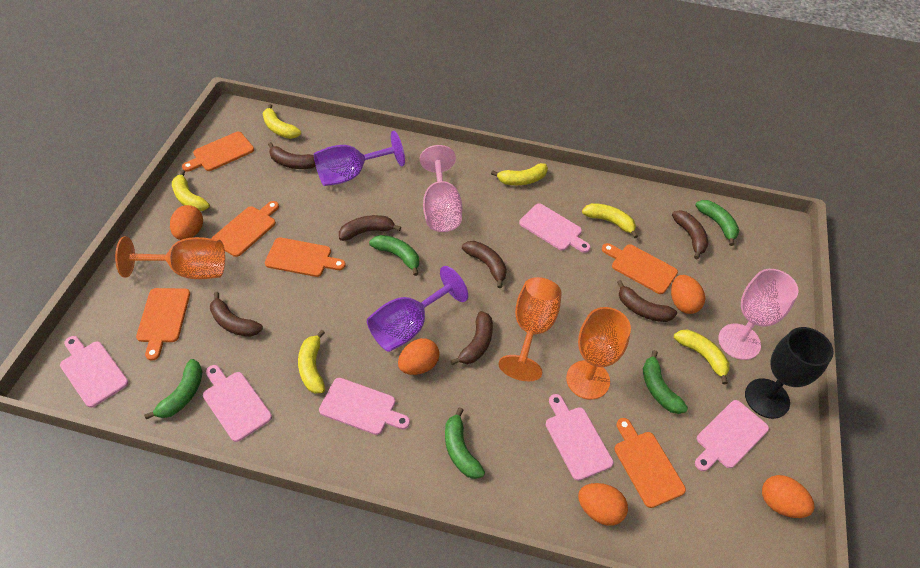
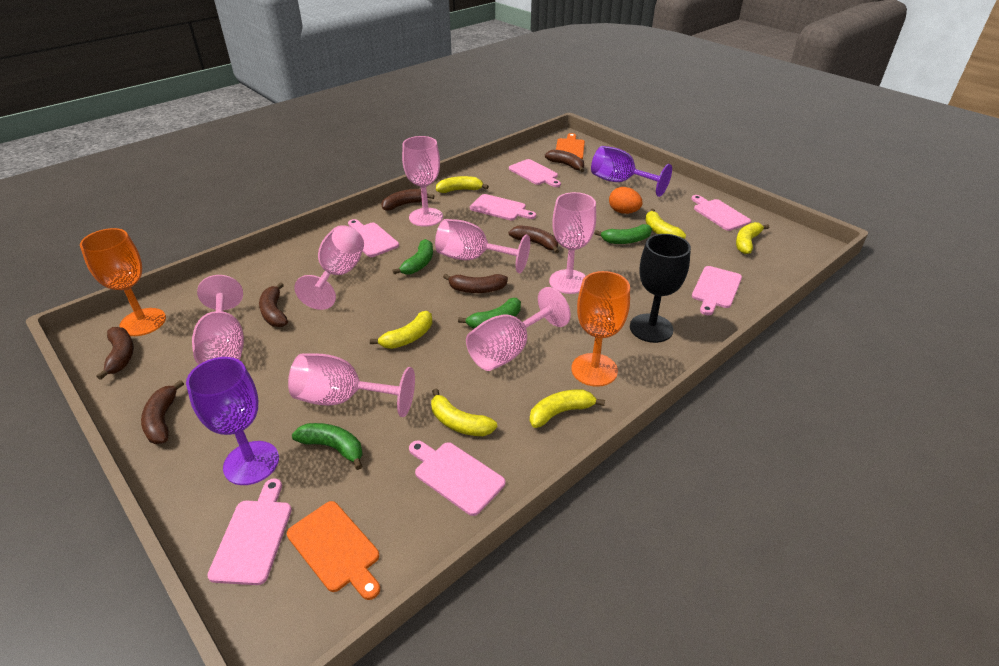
green banana: [144,359,202,419] [369,235,419,276] [445,407,485,479] [643,350,688,414] [695,200,739,246] = 5 -> [292,423,363,470] [392,239,433,275] [458,298,521,329] [594,224,652,244] = 4
orange cutting board: [136,288,190,361] [182,132,254,172] [212,201,279,257] [265,237,346,277] [602,243,678,294] [614,418,686,508] = 6 -> [287,501,380,600] [556,133,585,160] = 2
orange egg: [170,205,203,240] [398,338,440,375] [578,483,628,526] [671,275,705,314] [762,475,815,518] = 5 -> [609,187,642,214] = 1
orange goblet: [115,237,225,279] [498,277,562,381] [566,307,631,400] = 3 -> [80,228,166,336] [571,271,630,387] = 2
pink cutting board: [60,336,128,408] [203,365,272,442] [319,378,410,435] [519,203,590,253] [546,394,613,481] [695,400,769,471] = 6 -> [207,478,292,585] [348,219,399,257] [409,440,505,516] [470,194,536,220] [509,159,561,187] [691,195,751,231] [692,266,742,315] = 7
pink goblet: [420,145,462,232] [718,269,799,360] = 2 -> [192,275,244,364] [288,353,415,417] [294,225,364,310] [402,136,443,227] [435,219,530,273] [466,287,571,371] [549,192,596,294] = 7

